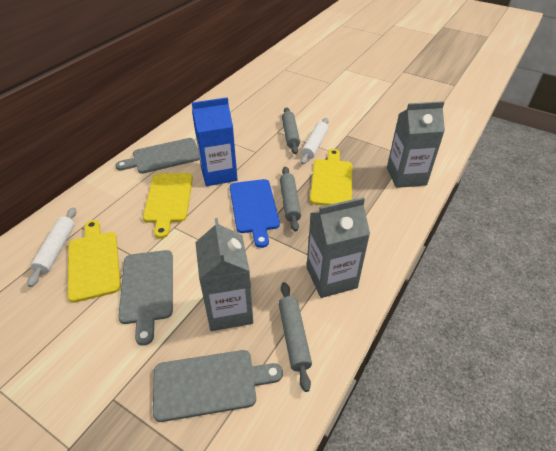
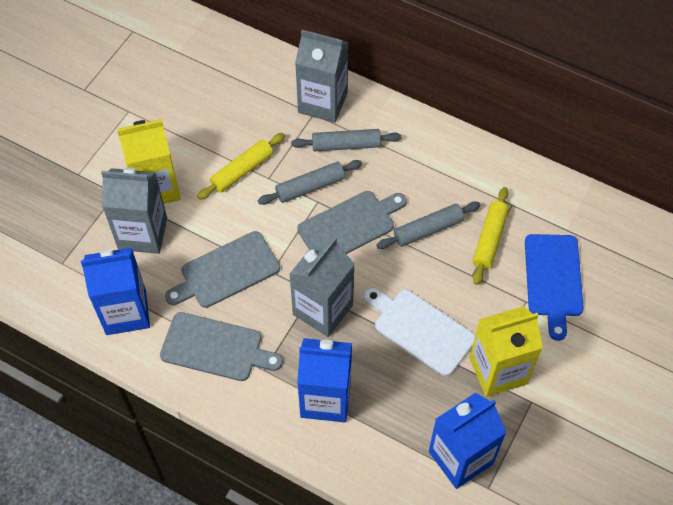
blue carton: [192,97,238,186] = 1 -> [81,248,150,335] [297,338,352,422] [429,393,506,489] = 3
white cutting board: none = 0 -> [364,288,475,376] = 1
white rolling pin: [27,207,76,287] [300,118,328,165] = 2 -> none = 0
yellow carton: none = 0 -> [117,119,181,204] [469,306,543,397] = 2
yellow cutting board: [67,220,121,303] [143,173,193,239] [310,149,352,206] = 3 -> none = 0
yellow rolling pin: none = 0 -> [197,133,285,200] [473,187,509,285] = 2

